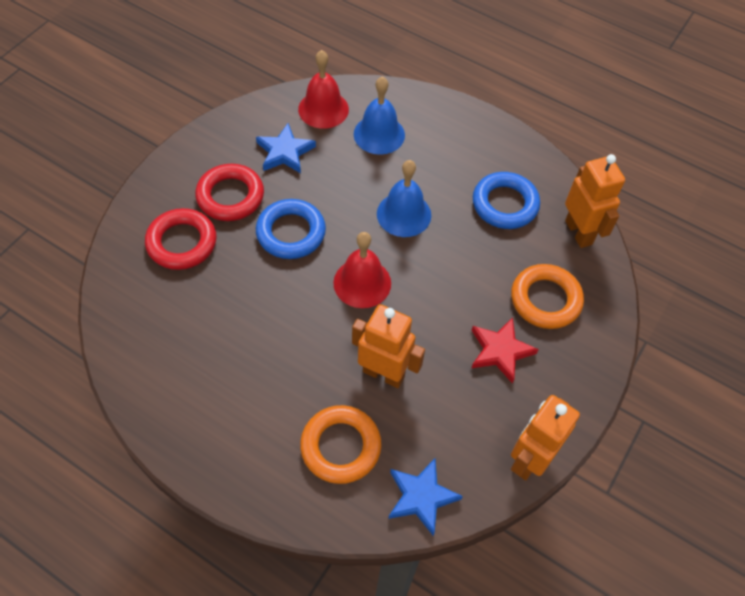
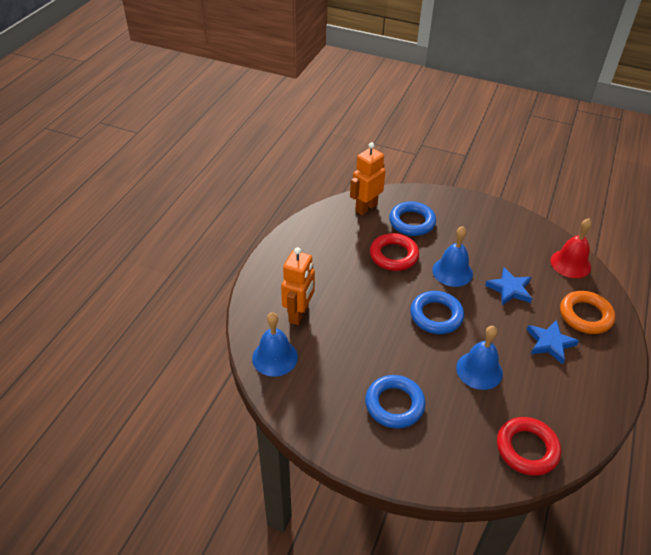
blue bell: [354,76,405,155] [377,160,431,237] = 2 -> [252,312,298,377] [432,226,473,287] [456,326,503,390] = 3
blue ring: [256,199,326,259] [473,172,540,229] = 2 -> [365,375,425,429] [389,201,436,236] [410,291,464,334] = 3
orange ring: [300,405,381,484] [511,264,584,329] = 2 -> [560,291,615,334] = 1
orange robot: [352,304,425,388] [511,395,580,480] [565,154,625,248] = 3 -> [281,247,315,325] [350,142,386,215] = 2
red bell: [298,50,349,129] [333,232,391,308] = 2 -> [550,218,592,278] = 1
red star: [471,317,539,383] = 1 -> none = 0

